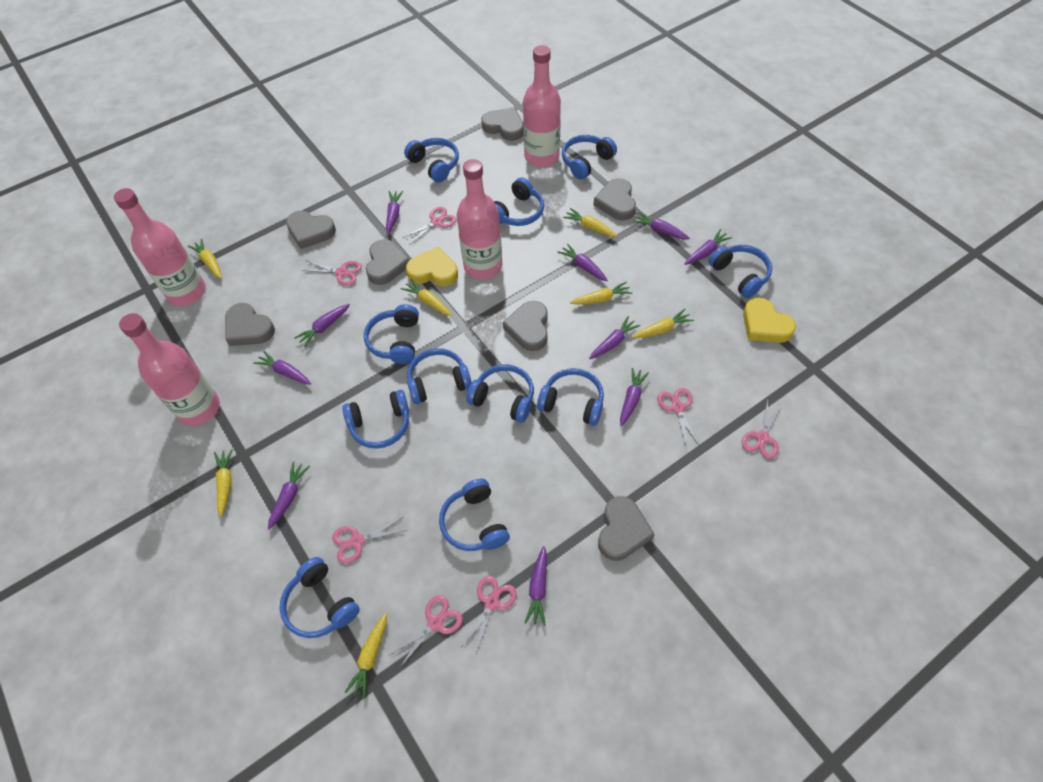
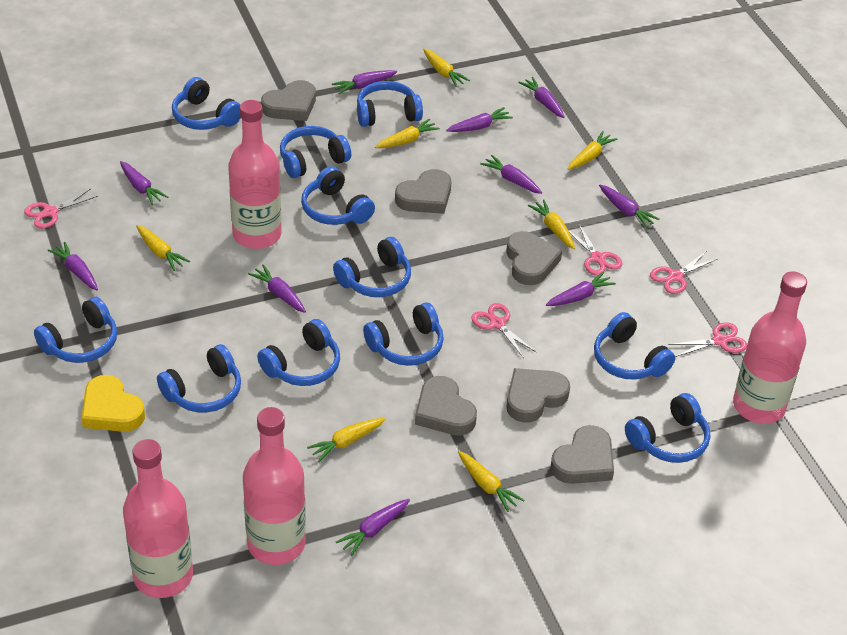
grey heart: [225,303,275,346] [286,211,336,249] [366,239,410,285] [481,107,523,141] [503,301,548,351] [594,178,636,220] [598,496,655,561] = 7 -> [261,80,316,121] [395,169,451,214] [415,376,477,436] [506,231,562,285] [506,368,570,422] [551,425,614,484] = 6
pink scissors: [302,261,362,286] [332,517,407,563] [390,595,463,666] [402,207,457,244] [461,576,517,655] [657,388,700,447] [741,400,781,459] = 7 -> [24,189,98,228] [471,303,537,358] [568,224,623,276] [650,252,717,294] [669,322,747,357] = 5
yellow heart: [406,246,458,286] [743,297,796,343] = 2 -> [81,375,145,432] = 1

